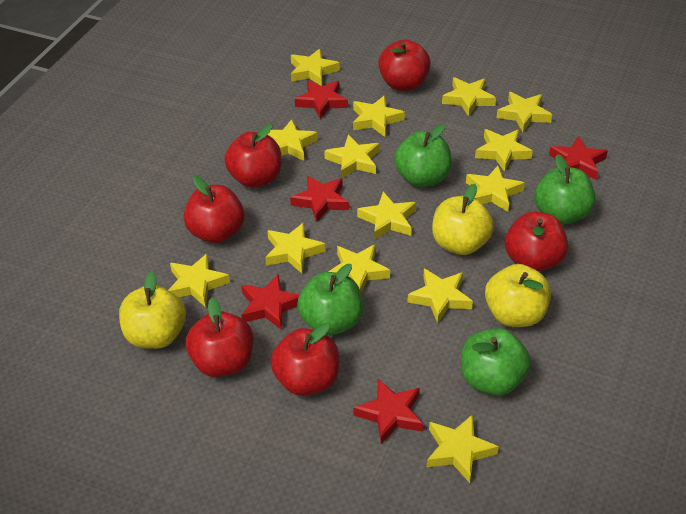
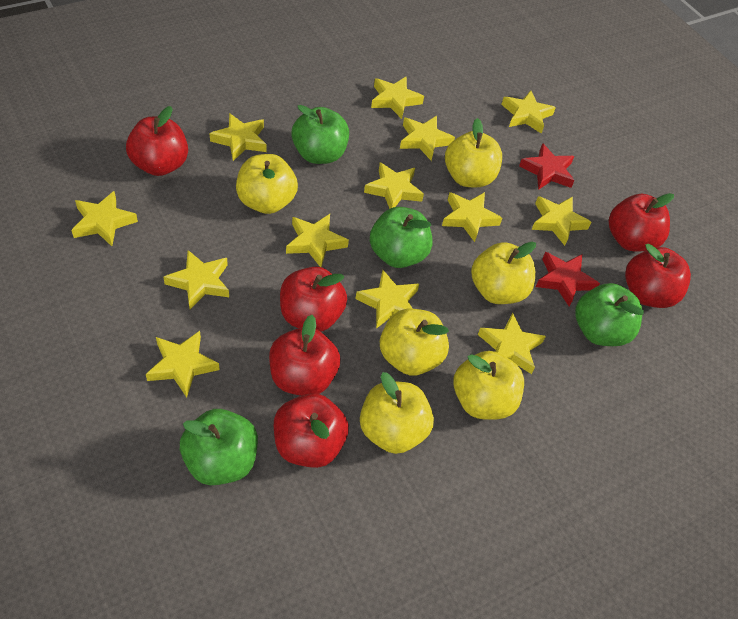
red star: [241,274,299,330] [290,176,349,222] [295,80,348,119] [353,379,423,444] [549,136,608,180] = 5 -> [519,143,575,190] [536,252,600,307] = 2
yellow apple: [119,271,186,349] [432,184,494,255] [485,264,551,327] = 3 -> [236,154,298,214] [360,372,434,454] [380,309,449,376] [445,118,502,187] [453,351,524,420] [471,242,536,304] = 6
yellow star: [168,253,230,307] [265,222,325,273] [268,119,318,161] [291,49,340,86] [324,135,380,178] [329,244,390,293] [353,95,405,137] [357,192,416,240] [407,269,473,324] [427,414,499,483] [442,77,496,117] [466,166,525,212] [475,129,533,172] [497,92,552,132] = 14 -> [71,191,138,246] [146,331,220,398] [163,250,229,309] [210,113,267,161] [286,214,349,267] [355,270,419,329] [364,162,424,209] [371,76,424,119] [400,116,455,161] [442,192,502,242] [478,313,546,374] [501,91,556,134] [532,196,592,246] = 13

